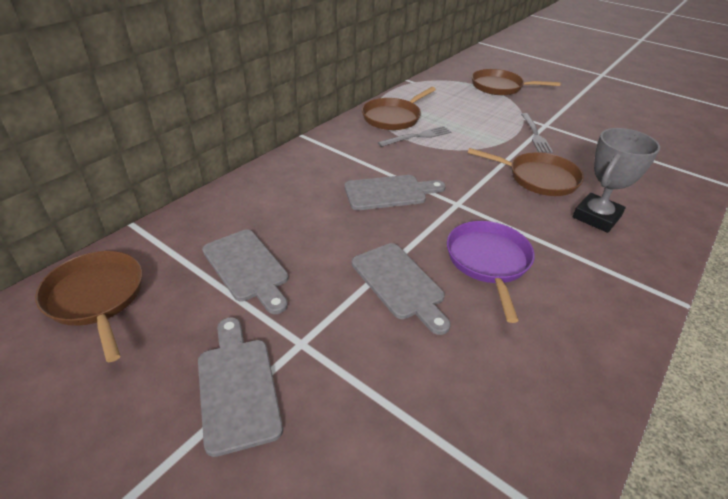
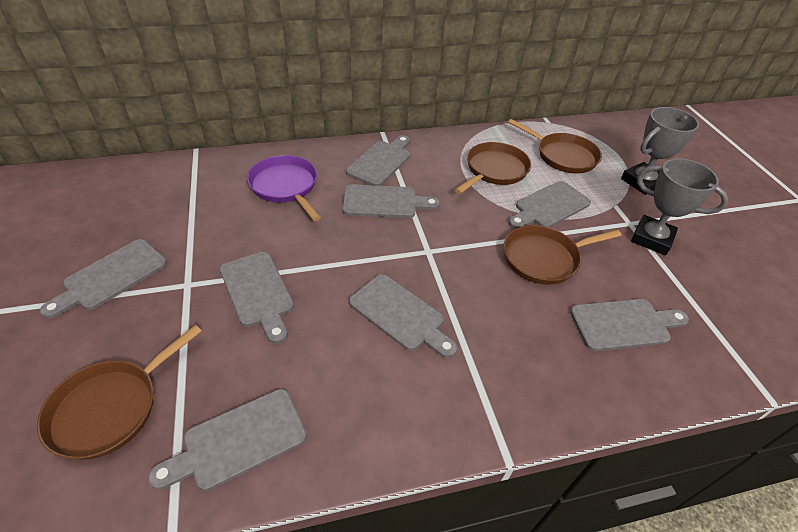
grey cutting board: [198,317,283,457] [202,230,289,314] [344,175,445,210] [352,243,451,335] = 4 -> [40,239,167,319] [148,389,307,491] [220,252,294,344] [342,184,440,218] [346,135,410,186] [349,274,457,358] [508,181,591,229] [570,299,689,351] = 8
grey fork: [378,126,451,147] [521,113,553,153] = 2 -> none = 0
grey trophy: [573,128,660,233] = 1 -> [621,107,699,195] [631,158,728,255] = 2

